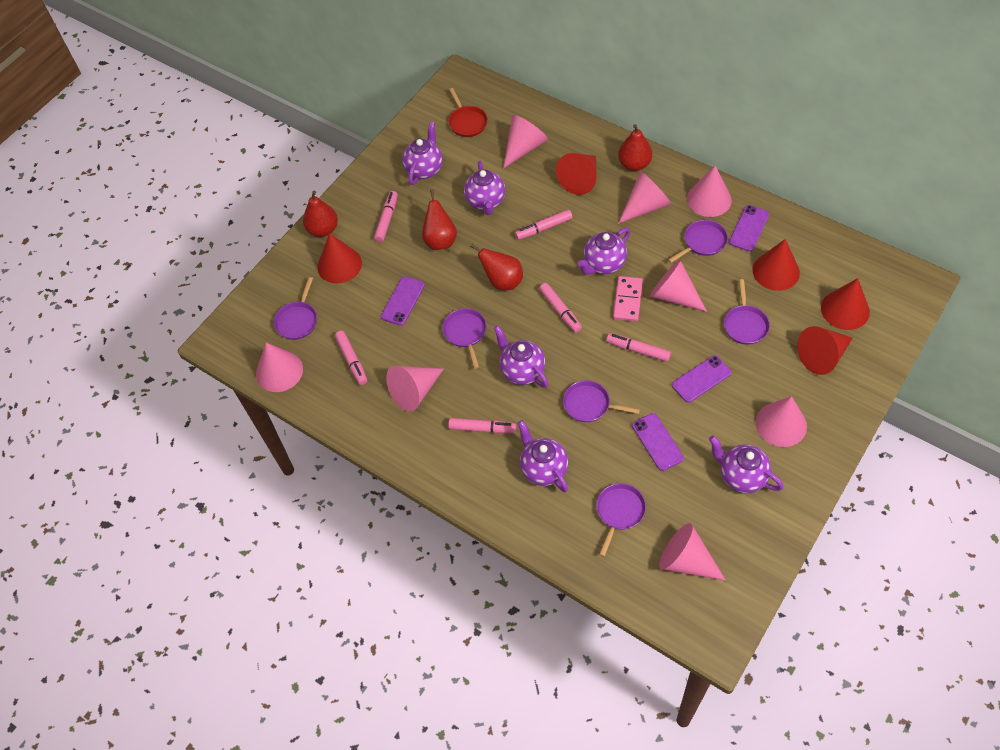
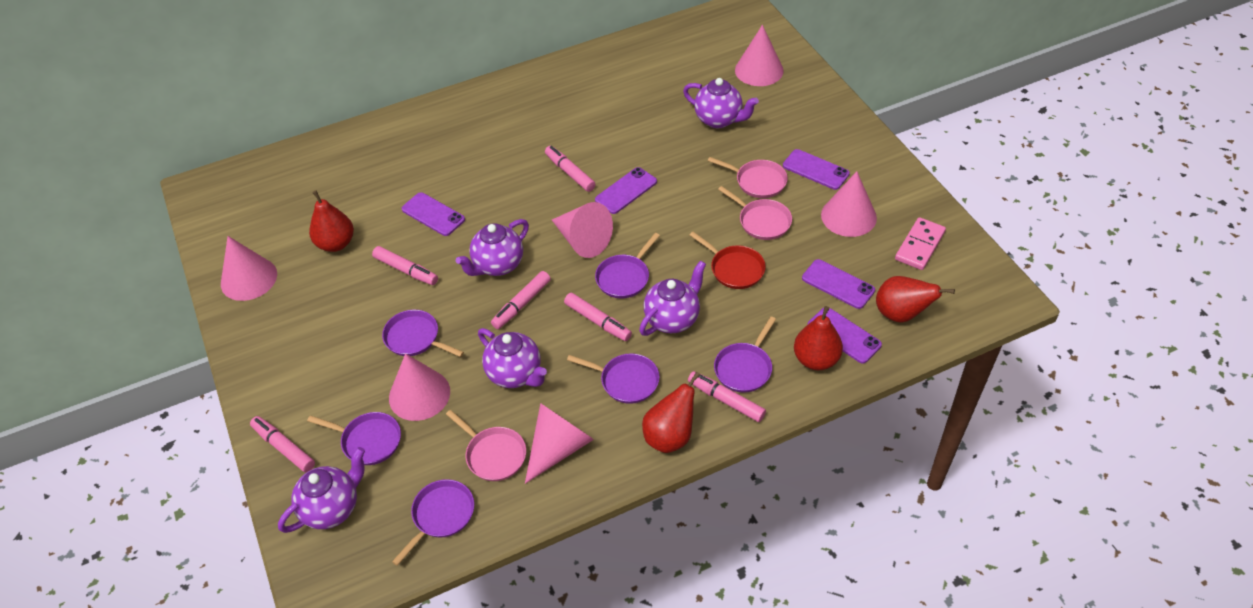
pink cone: [256,343,303,392] [386,366,444,412] [503,115,548,169] [618,172,671,224] [650,260,707,312] [659,523,726,581] [687,166,732,217] [756,396,807,447] = 8 -> [221,236,277,301] [389,353,450,421] [525,403,594,484] [552,202,613,258] [735,25,784,86] [821,171,877,237] = 6
pink pan: none = 0 -> [446,410,526,481] [708,157,788,198] [718,186,792,240] = 3
purple phone: [381,276,425,326] [632,413,684,471] [672,355,732,403] [729,205,769,251] = 4 -> [402,192,465,236] [595,167,657,214] [783,149,850,190] [802,259,875,309] [807,308,882,363] = 5
purple teapot: [402,121,443,185] [464,161,505,215] [494,325,548,388] [518,420,568,493] [578,228,630,275] [709,436,784,493] = 6 -> [278,447,365,533] [456,219,529,276] [478,328,547,388] [639,261,706,336] [683,78,759,128] = 5
red cone: [317,233,362,283] [556,153,596,195] [753,239,800,291] [797,326,853,375] [821,278,870,330] = 5 -> none = 0

